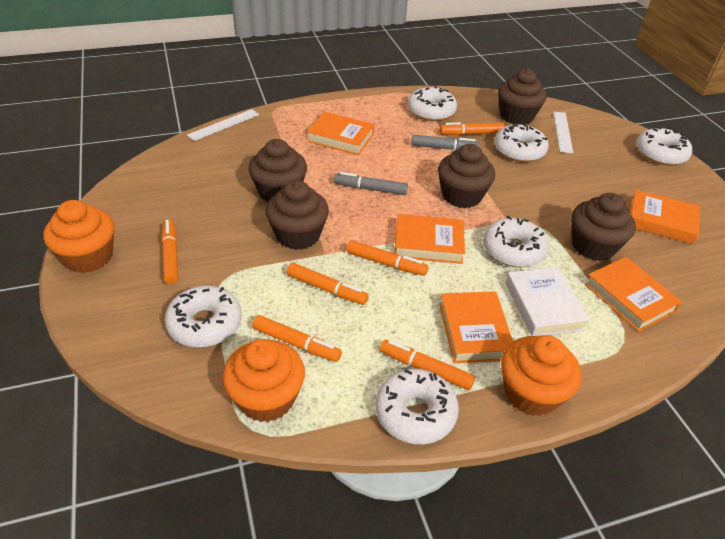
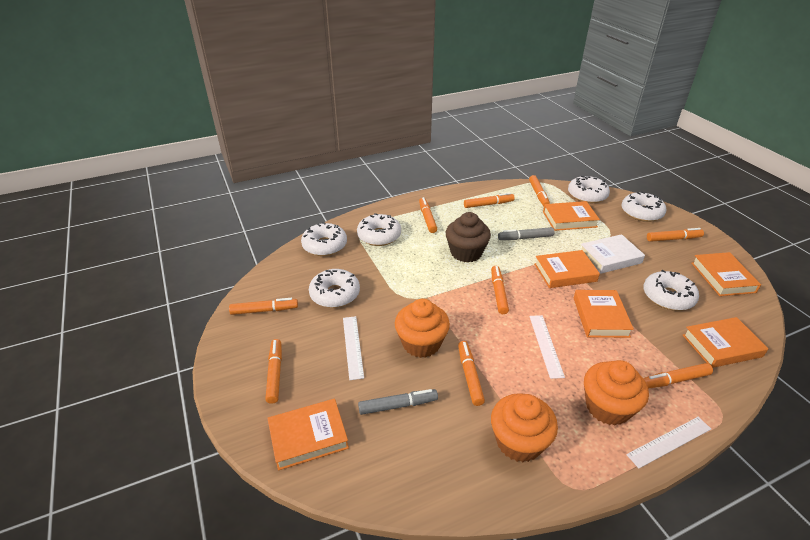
brown cupcake: [249,139,307,202] [266,180,329,250] [438,144,495,208] [498,69,547,125] [572,193,636,261] = 5 -> [446,212,491,263] = 1
orange book: [307,112,375,155] [394,214,465,264] [439,291,513,363] [584,257,682,332] [629,190,700,244] = 5 -> [267,399,349,471] [534,250,600,288] [543,201,600,231] [574,290,634,338] [683,317,769,368] [691,252,761,296] = 6
orange marker: [161,219,178,284] [252,315,342,362] [286,263,369,305] [346,240,428,276] [380,339,475,390] [439,122,505,135] = 6 -> [229,298,298,315] [265,339,282,404] [419,197,437,233] [458,341,485,406] [464,193,515,208] [491,266,509,314] [529,175,550,206] [643,363,713,389] [647,228,704,242] = 9
white ruler: [187,109,259,141] [553,112,573,153] = 2 -> [343,316,364,380] [529,315,565,379] [626,417,711,468] = 3

